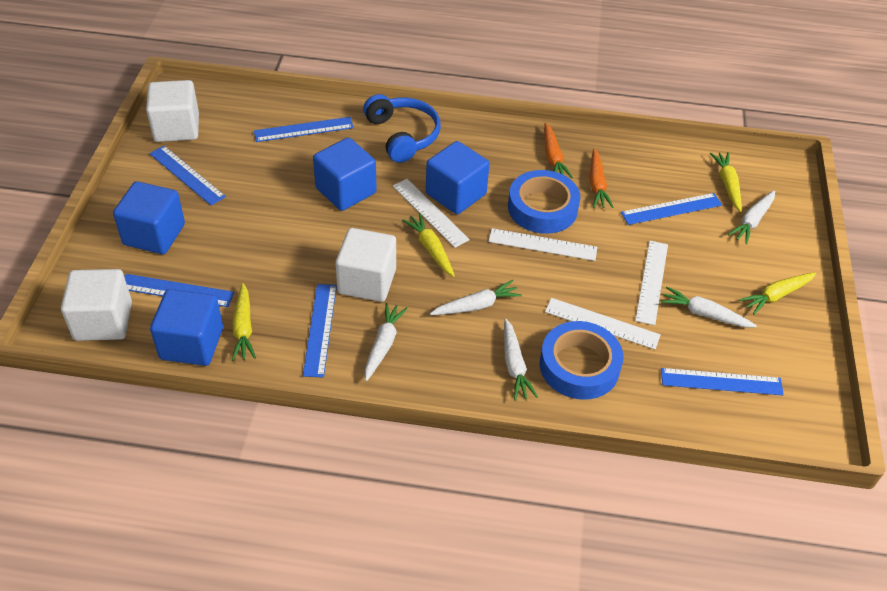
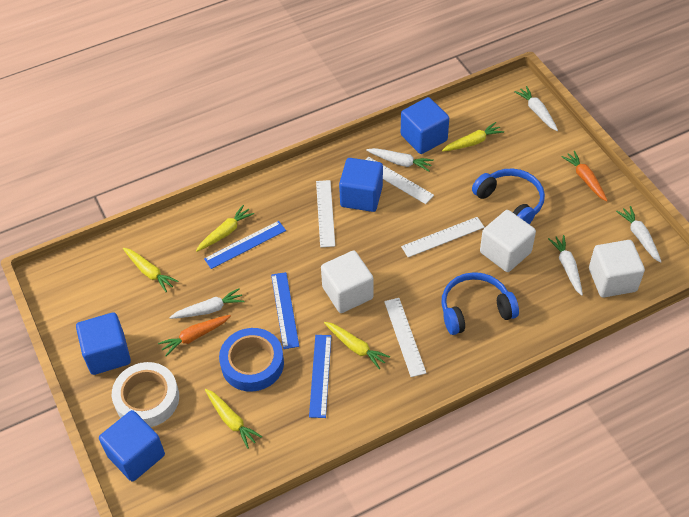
blue headphones: [363,94,441,163] = 1 -> [441,272,519,335] [472,168,545,224] = 2
blue ruler: [124,274,234,307] [149,146,226,206] [254,117,354,142] [303,284,337,378] [621,193,722,225] [661,368,784,395] = 6 -> [204,221,286,269] [271,272,299,349] [309,335,331,418] = 3
blue tape: [508,170,580,234] [540,321,623,400] = 2 -> [219,328,284,392] = 1
white tape: none = 0 -> [112,362,179,427] = 1
yellow carrot: [232,283,256,361] [402,213,455,277] [710,152,742,212] [739,272,816,315] = 4 -> [123,248,179,292] [196,205,254,252] [205,389,263,449] [324,322,390,369] [442,122,504,152] = 5

